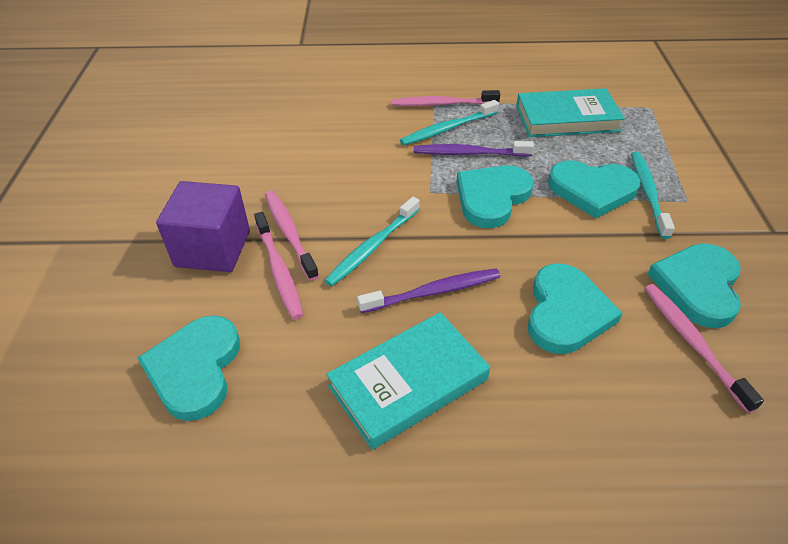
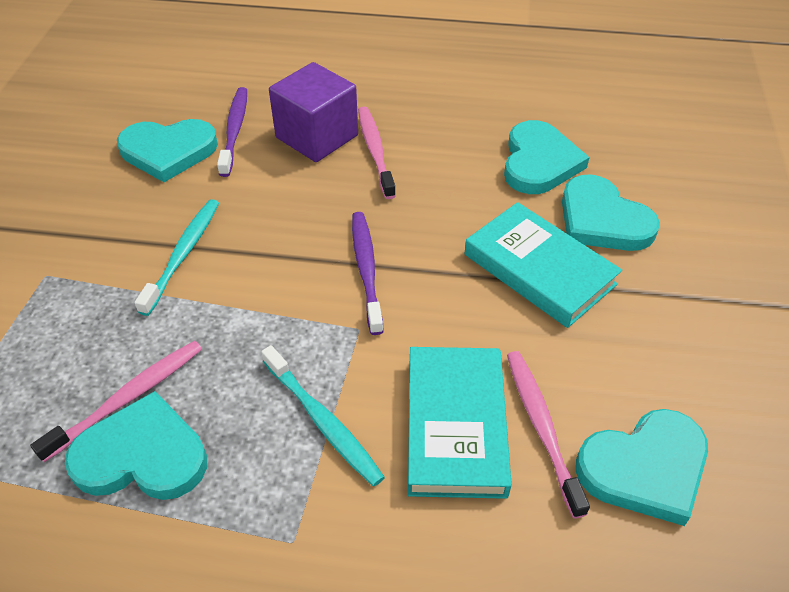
pink toothbrush: [254,212,303,320] [265,191,319,281] [392,90,500,106] [644,284,764,413] = 4 -> [30,341,202,462] [358,106,396,199] [507,351,590,519] = 3
turquoise toothbrush: [324,197,420,286] [400,100,499,145] [631,152,675,239] = 3 -> [135,199,219,316] [261,345,385,487] = 2

